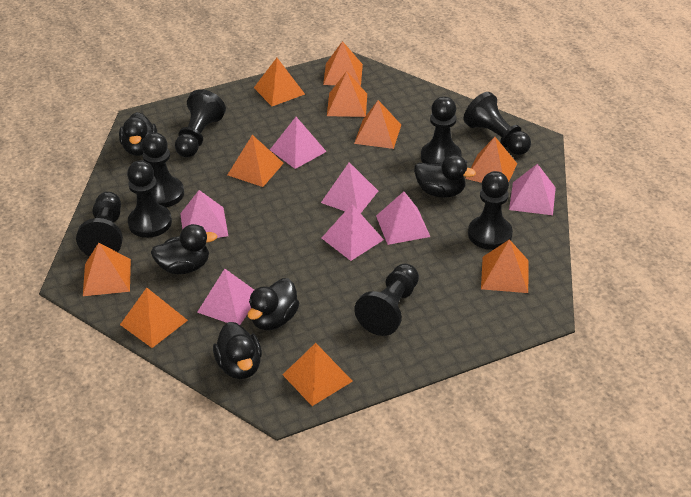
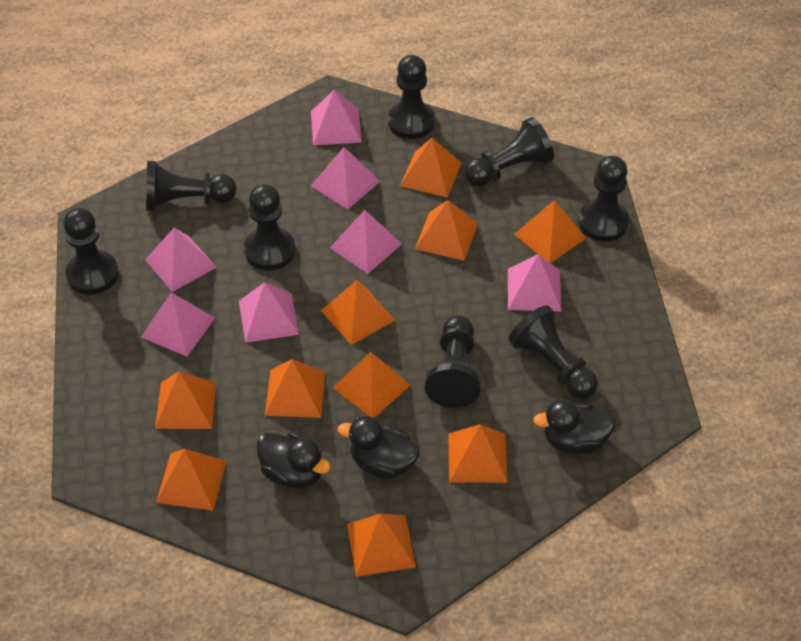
black duck: [119,112,157,156] [151,224,217,274] [213,322,262,379] [248,278,299,330] [414,155,476,198] = 5 -> [256,433,331,489] [338,416,420,479] [533,399,616,454] = 3

